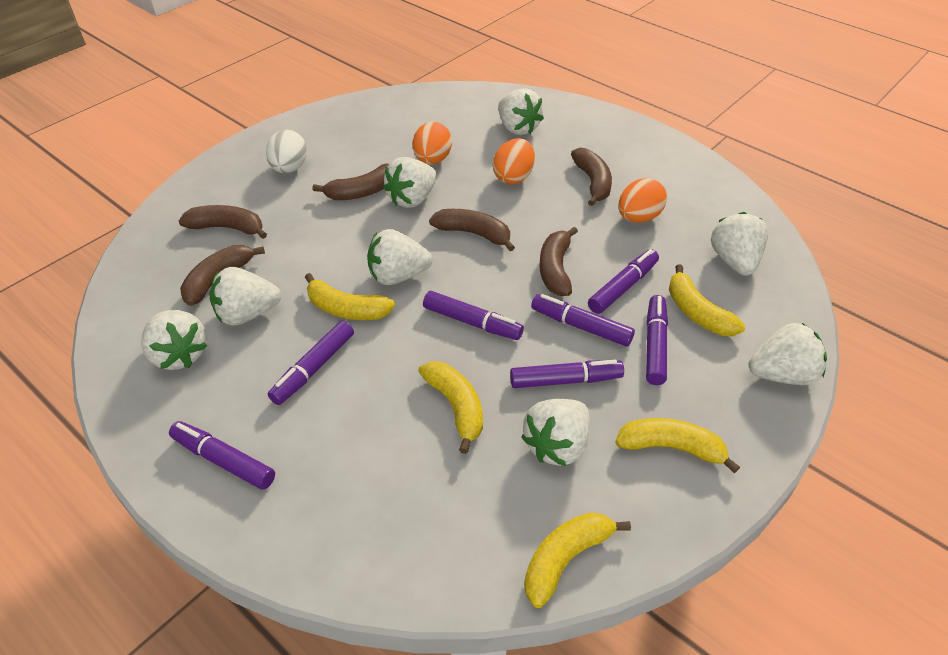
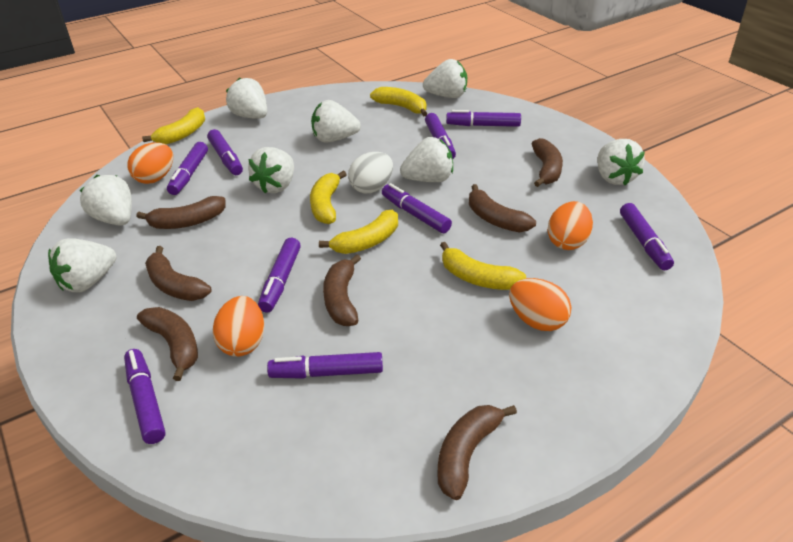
brown banana: [179,205,267,239] [180,245,265,306] [312,164,389,200] [429,209,515,251] [539,227,578,296] [571,148,612,206] = 6 -> [136,196,226,229] [137,307,198,381] [145,246,211,301] [323,254,361,326] [438,405,517,500] [469,184,536,232] [531,138,563,187] = 7
orange egg: [413,122,452,165] [493,138,535,184] [618,178,667,223] = 3 -> [127,142,173,184] [213,296,264,357] [509,278,571,331] [547,201,593,250] = 4
purple marker: [169,421,275,490] [268,321,354,405] [423,291,524,340] [510,360,624,388] [531,294,635,347] [588,249,659,314] [646,295,668,385] = 7 -> [124,349,166,444] [167,142,208,195] [207,129,243,175] [258,238,301,313] [267,352,383,379] [382,183,452,233] [425,113,456,159] [446,110,521,127] [620,203,674,270] = 9

